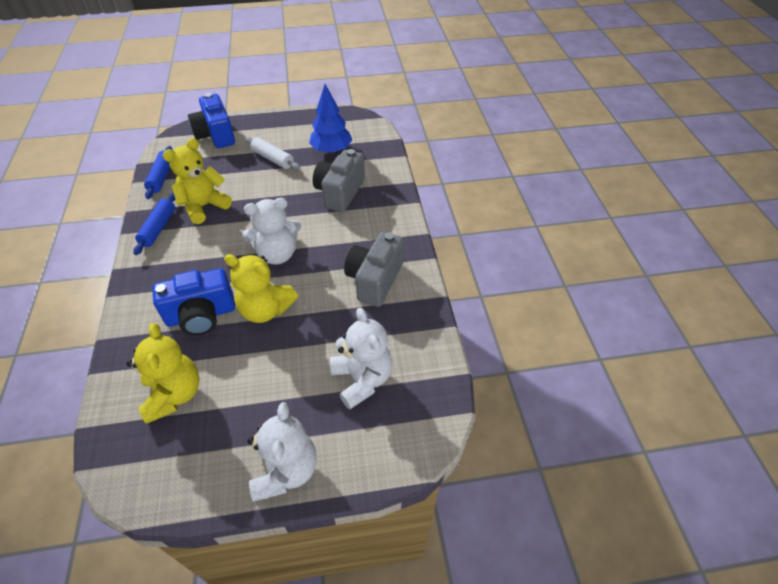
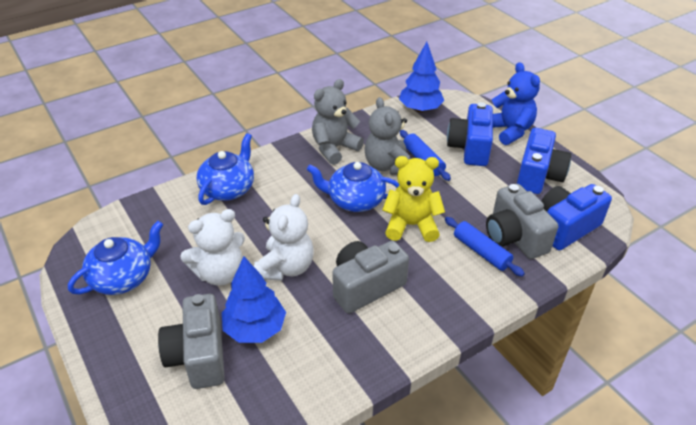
blue camera: [152,268,235,335] [188,93,235,148] = 2 -> [447,102,493,166] [517,128,571,194] [541,184,612,250] = 3
blue teapot: none = 0 -> [68,221,163,295] [197,133,254,205] [306,162,399,212] = 3
blue teddy bear: none = 0 -> [492,62,540,145] = 1
blue tree: [309,84,352,153] = 1 -> [222,256,286,343] [399,42,444,112] = 2
grey camera: [313,149,365,212] [344,232,404,307] = 2 -> [158,294,225,389] [332,241,409,314] [486,184,558,259] = 3
grey teddy bear: none = 0 -> [312,79,364,165] [364,97,410,175] = 2
white rolling pin: [245,137,300,170] = 1 -> none = 0
white teddy bear: [242,198,301,265] [248,402,317,502] [330,307,392,410] = 3 -> [180,209,245,286] [254,194,314,281] = 2
yellow teddy bear: [127,323,200,424] [163,138,232,224] [224,254,298,323] = 3 -> [382,156,445,242] = 1

